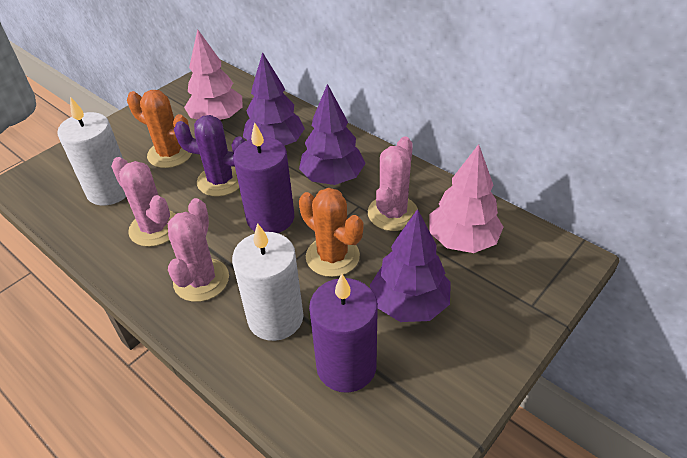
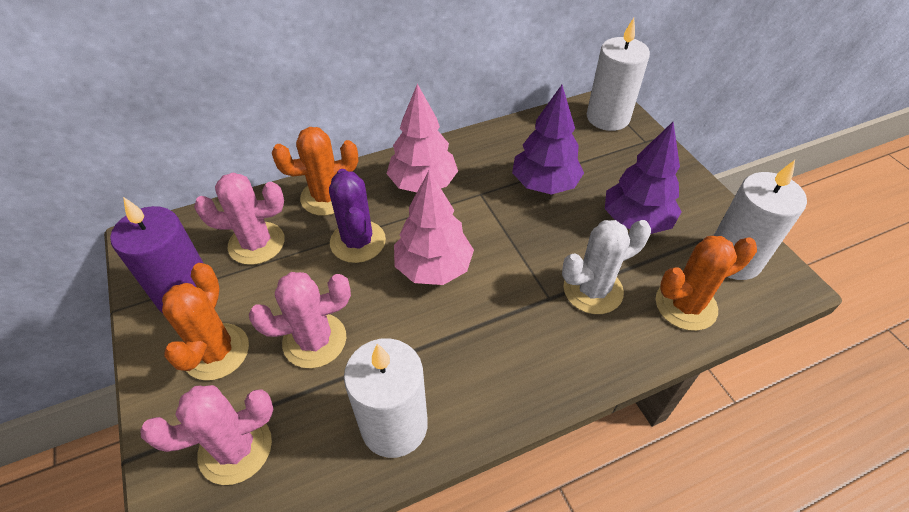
orange cactus: [127,90,192,168] [299,188,363,277] = 2 -> [162,263,249,380] [272,127,358,216] [656,236,757,331] = 3
purple candle: [233,122,294,233] [309,274,378,393] = 2 -> [110,197,204,313] = 1
purple tree: [243,52,305,146] [299,84,366,185] [370,209,451,322] = 3 -> [512,85,584,194] [605,122,681,234] = 2
white cactus: none = 0 -> [562,220,651,314] = 1
white candle: [57,97,126,205] [232,223,304,341] = 2 -> [344,338,428,458] [587,18,650,131] [714,160,807,280] = 3

